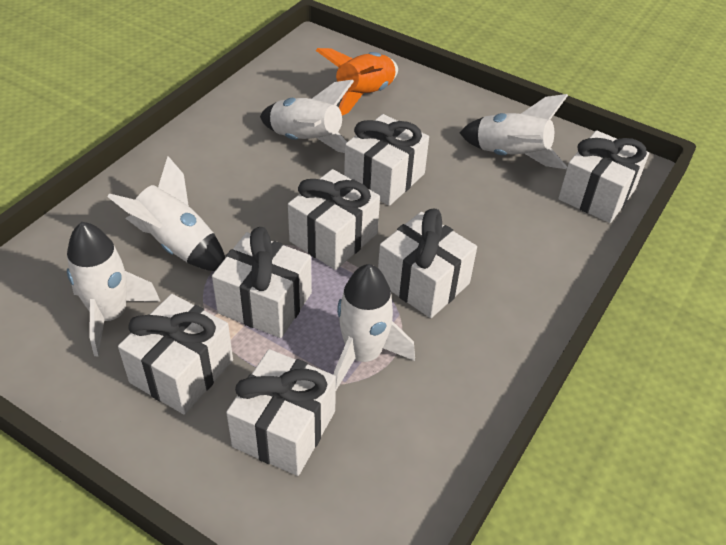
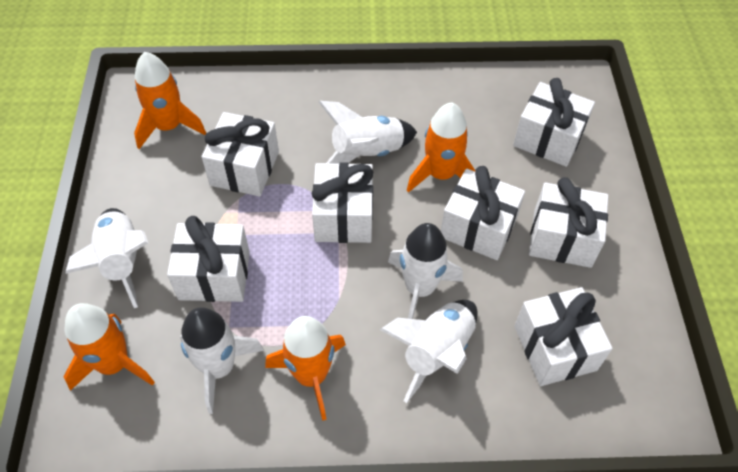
orange rocket: [316,48,398,116] = 1 -> [63,303,155,391] [134,52,206,149] [265,316,346,421] [407,103,475,193] = 4

